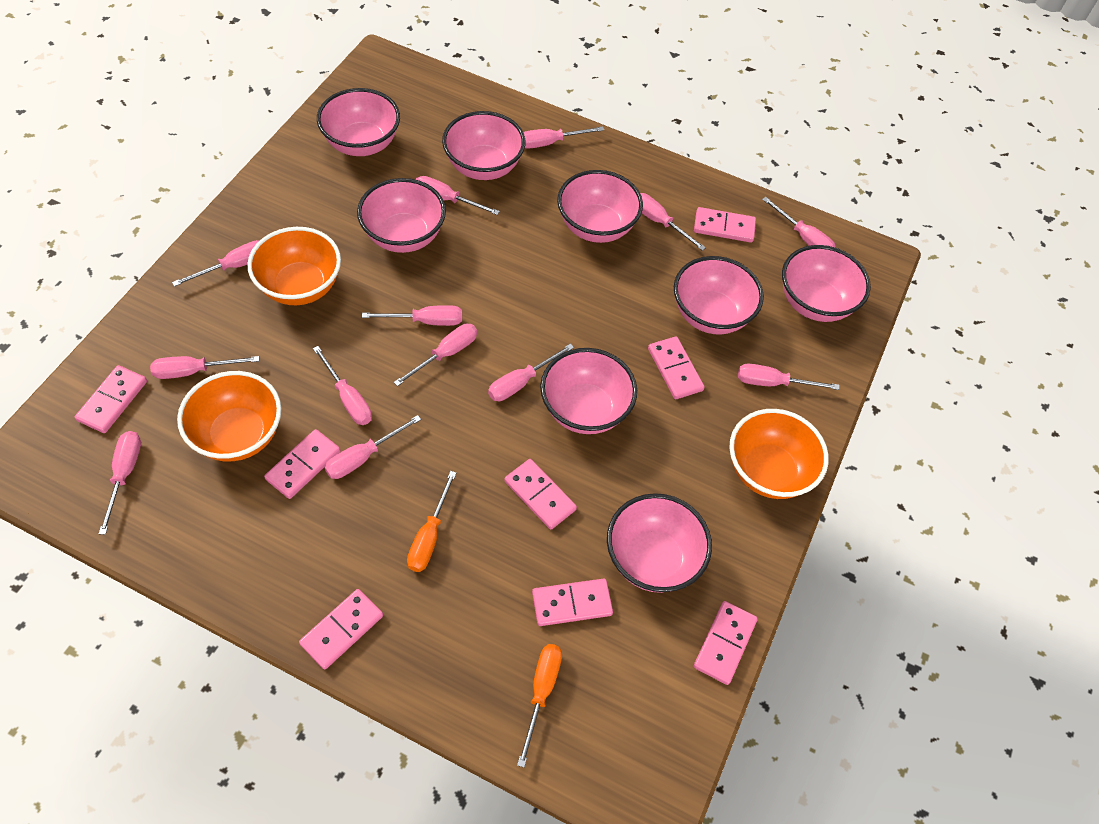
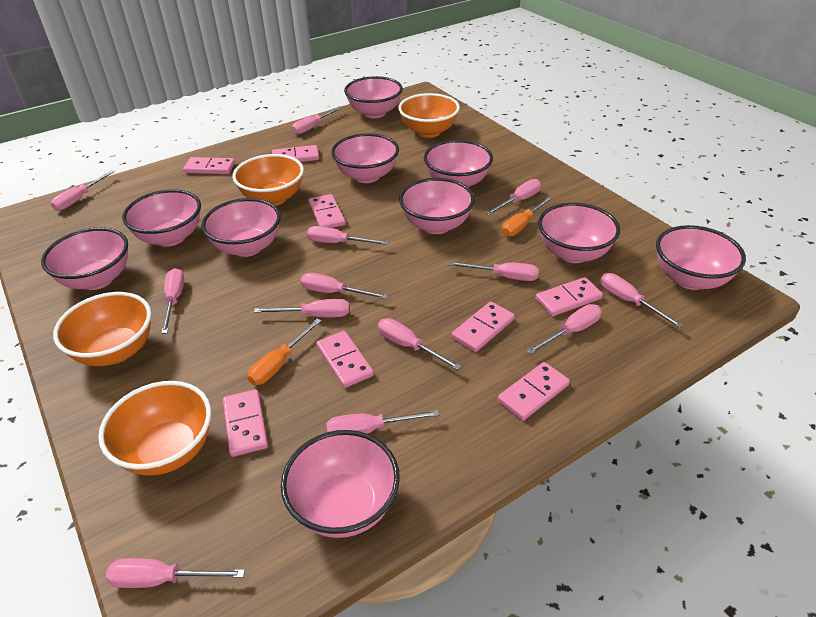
orange bowl: [177,371,281,461] [247,227,341,305] [729,409,829,499] = 3 -> [53,292,152,366] [98,381,211,476] [232,154,304,206] [398,93,460,138] = 4
pink bowl: [317,88,400,156] [357,178,446,253] [442,111,525,180] [540,348,637,434] [557,170,643,243] [607,493,712,593] [674,256,764,335] [782,245,871,322] = 8 -> [41,227,128,290] [122,189,201,247] [201,198,281,257] [281,430,400,538] [331,133,399,183] [344,76,403,118] [399,178,475,234] [424,140,493,187] [538,203,620,263] [656,225,746,290] = 10

